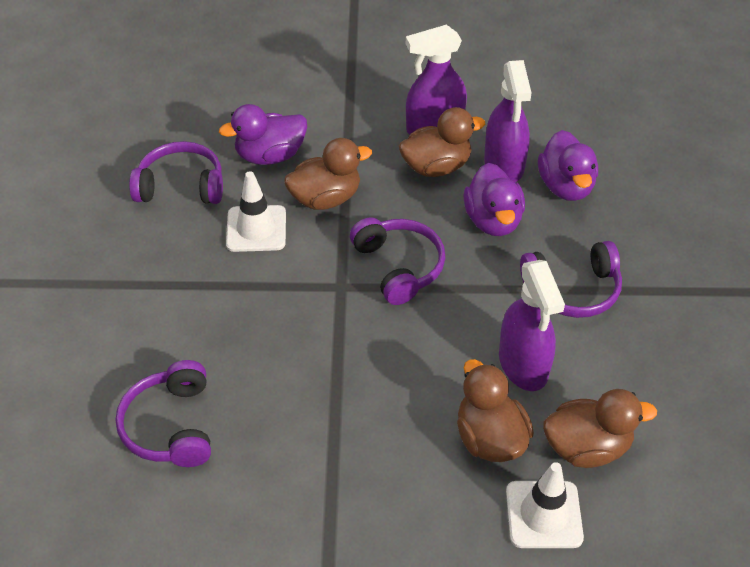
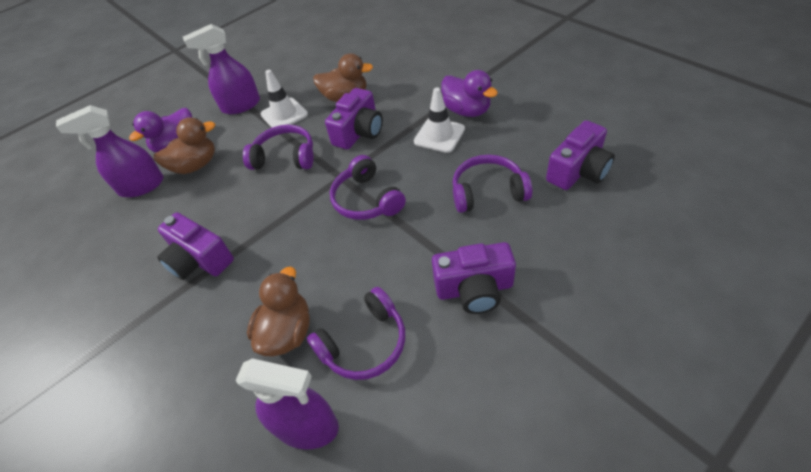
brown duck: [284,138,372,210] [399,107,485,177] [457,359,534,462] [543,389,657,468] = 4 -> [153,117,215,174] [247,267,310,356] [313,53,373,102] = 3
purple camera: none = 0 -> [157,212,234,280] [325,88,383,150] [432,242,516,314] [546,120,615,190] = 4
purple duck: [219,104,307,165] [463,163,525,236] [538,130,598,201] = 3 -> [129,108,192,153] [441,70,498,117] = 2

